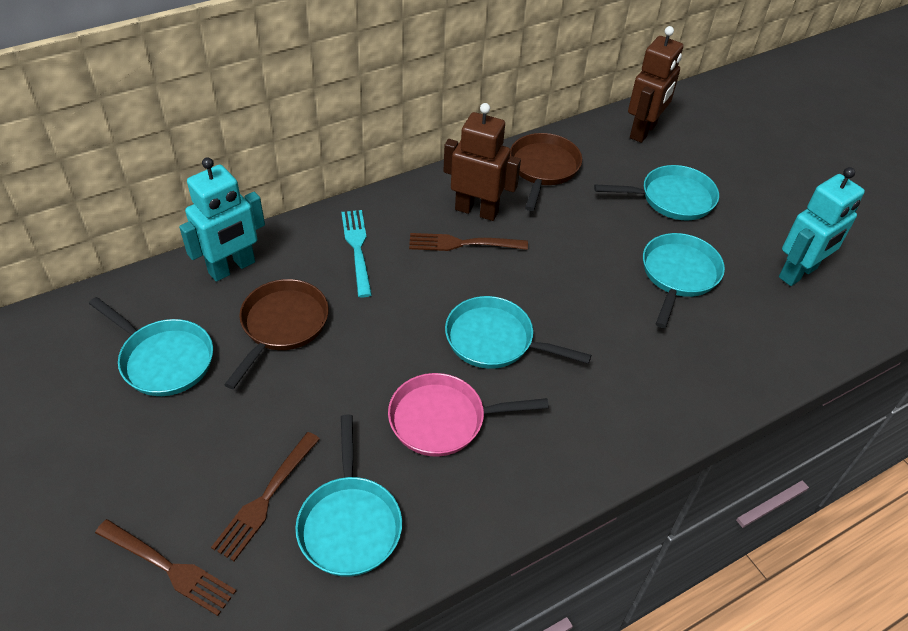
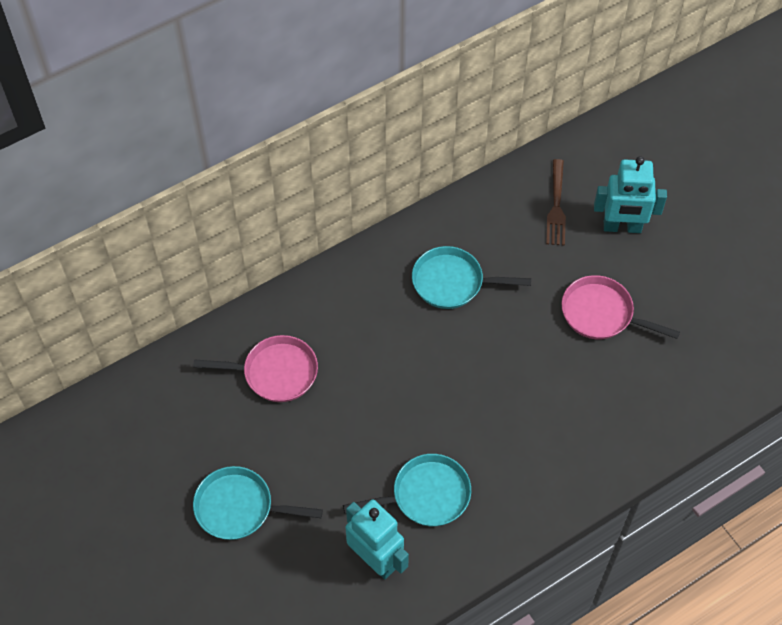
brown fork: [95,519,236,616] [211,432,320,561] [409,233,528,251] = 3 -> [546,159,566,246] = 1
brown pan: [224,279,329,389] [510,133,582,211] = 2 -> none = 0
brown robot: [443,103,521,221] [628,26,683,143] = 2 -> none = 0
pink pan: [388,373,549,456] = 1 -> [193,335,318,402] [561,275,680,339] = 2
turquoise fork: [341,210,372,297] = 1 -> none = 0
turquoise pan: [89,297,213,396] [295,414,402,577] [445,296,591,369] [594,165,719,221] [643,233,725,328] = 5 -> [193,466,323,540] [343,454,471,526] [412,246,531,309] = 3

